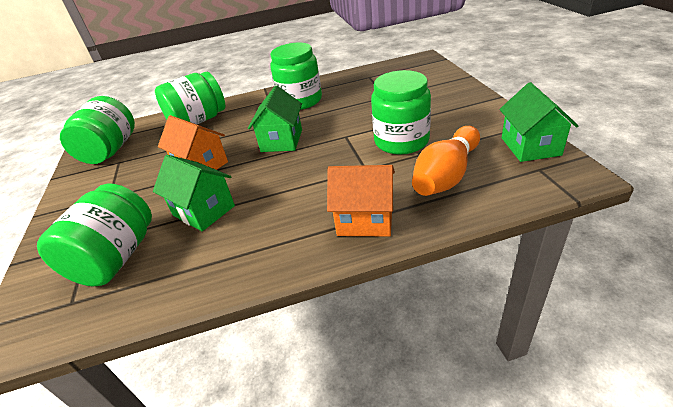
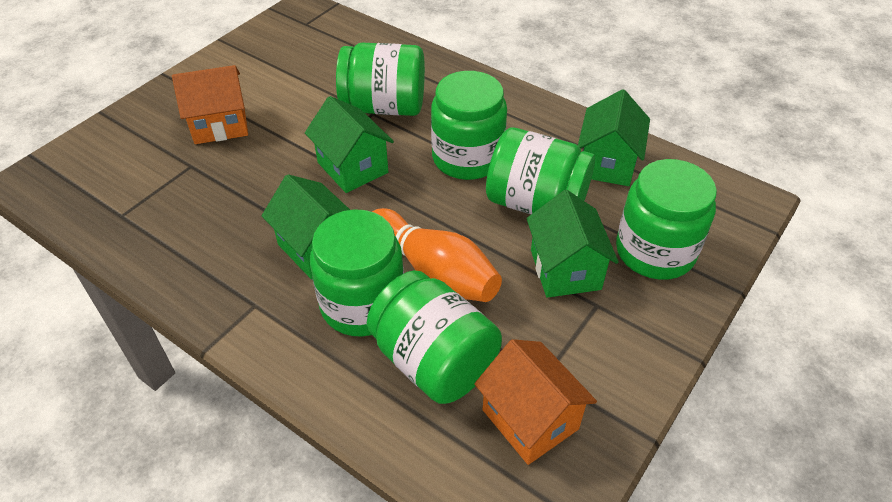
green house: [153,155,235,231] [248,86,302,152] [499,82,578,162] = 3 -> [262,174,350,280] [305,96,394,193] [526,190,619,298] [578,89,650,186] = 4
green jar: [37,184,152,286] [60,96,135,164] [155,72,225,124] [270,43,322,110] [371,70,431,155] = 5 -> [310,209,404,336] [336,43,425,116] [367,270,502,404] [431,71,507,180] [486,128,595,214] [616,159,717,280] = 6

